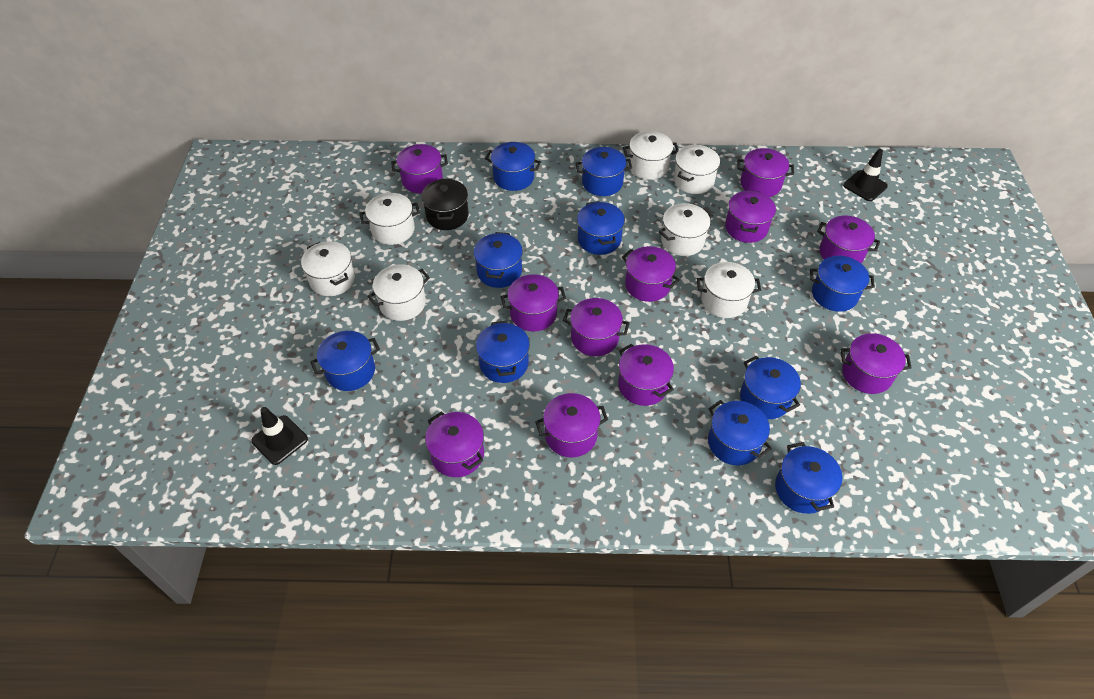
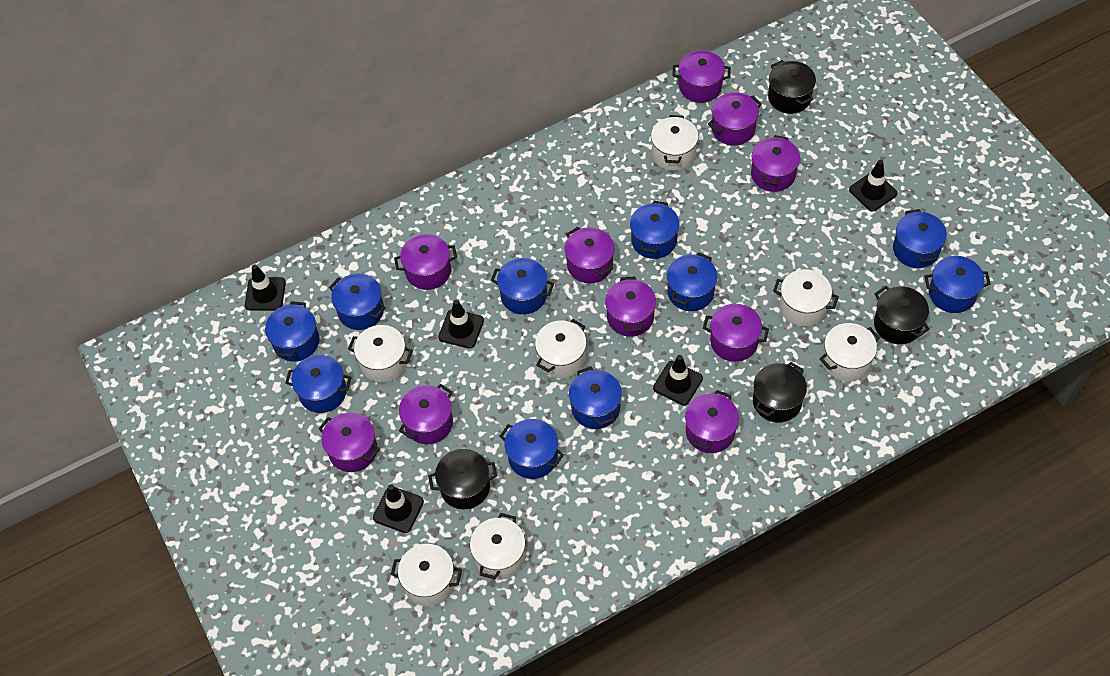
black pot: [421,178,469,230] = 1 -> [428,449,497,509] [753,362,807,423] [768,60,816,114] [874,286,930,344] = 4
black traffic cone: [251,407,308,465] [843,149,888,201] = 2 -> [245,264,286,310] [373,484,424,533] [438,300,484,349] [653,355,703,406] [849,160,897,211] = 5
purple pot: [391,144,448,193] [425,412,484,477] [501,274,566,332] [535,393,608,457] [563,298,630,356] [618,344,674,406] [622,246,680,302] [725,190,776,243] [737,148,794,197] [817,216,880,263] [841,333,912,394] = 11 -> [318,413,380,472] [394,234,457,290] [399,384,453,444] [565,227,614,283] [605,276,656,337] [673,50,731,103] [685,390,739,453] [703,304,769,362] [708,92,762,146] [751,135,800,192] = 10

